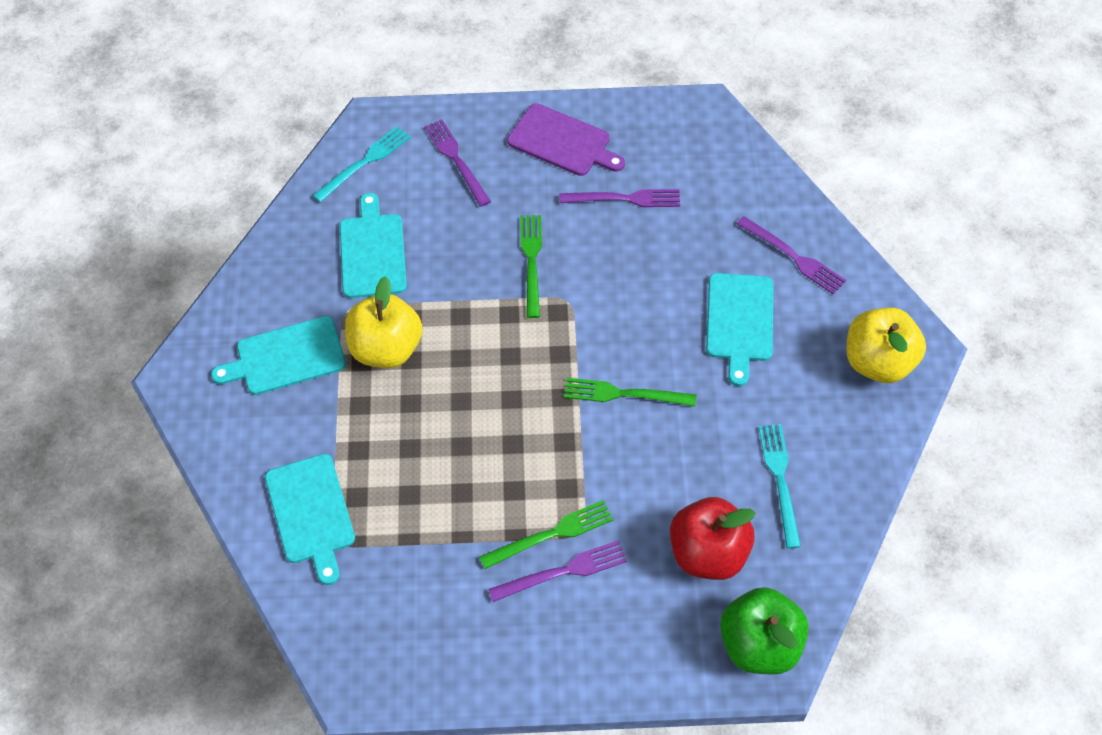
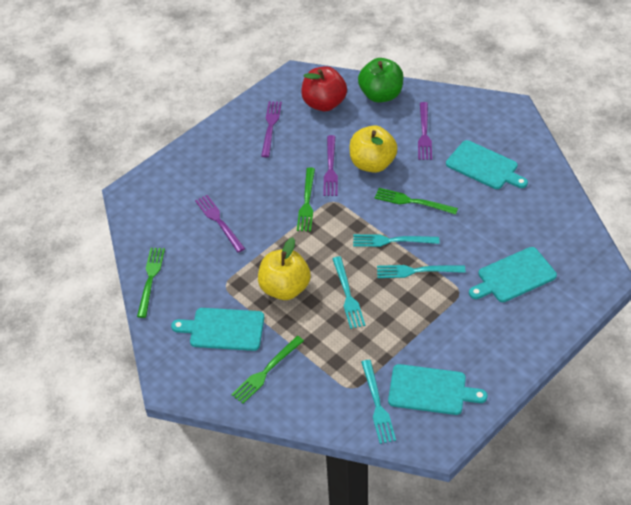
green fork: [479,500,613,569] [520,215,542,318] [564,378,696,406] = 3 -> [137,248,165,318] [231,336,304,404] [297,167,315,231] [375,188,458,215] = 4
purple cutting board: [507,103,625,176] = 1 -> none = 0
turquoise fork: [312,126,411,202] [759,424,801,548] = 2 -> [332,256,365,329] [353,234,439,247] [361,360,396,444] [377,265,465,278] = 4

